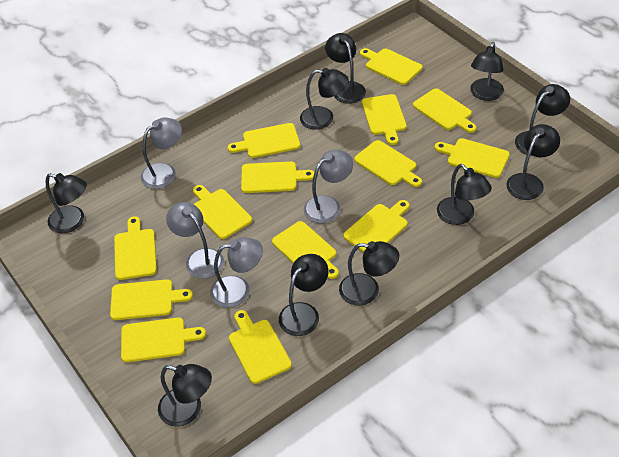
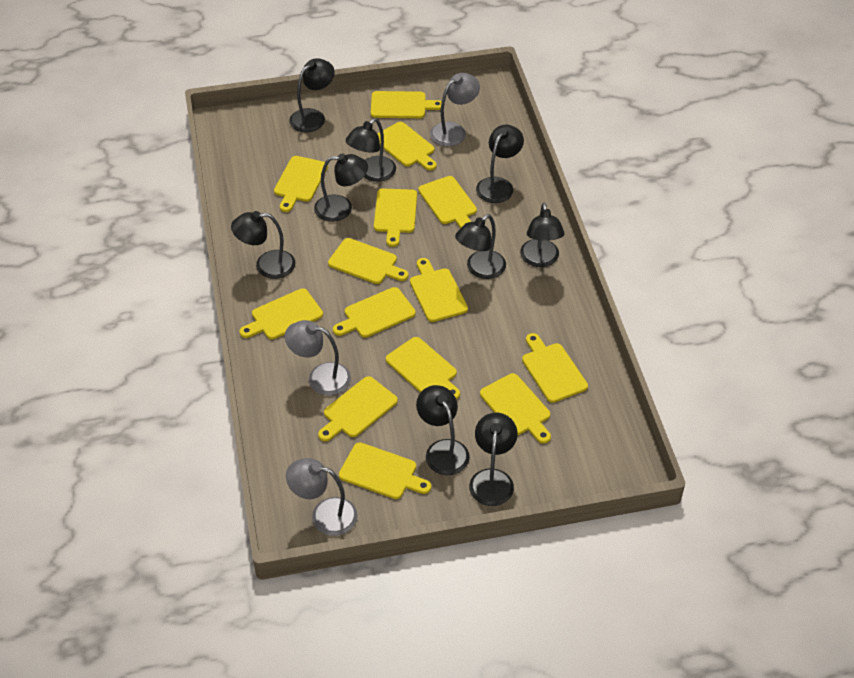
black lamp: [46,173,87,233] [158,364,212,427] [279,254,328,336] [300,68,349,130] [325,33,366,104] [339,241,399,305] [437,164,492,225] [470,42,504,101] [506,124,560,200] [515,84,570,156] = 10 -> [231,211,295,279] [289,58,335,133] [314,153,368,222] [346,118,396,182] [416,385,470,475] [455,214,506,279] [469,413,518,506] [476,125,524,203] [520,203,565,267] = 9
grey lamp: [141,118,182,189] [166,202,224,279] [210,237,263,308] [304,150,353,223] = 4 -> [285,320,351,395] [286,458,358,536] [430,73,480,146] = 3

